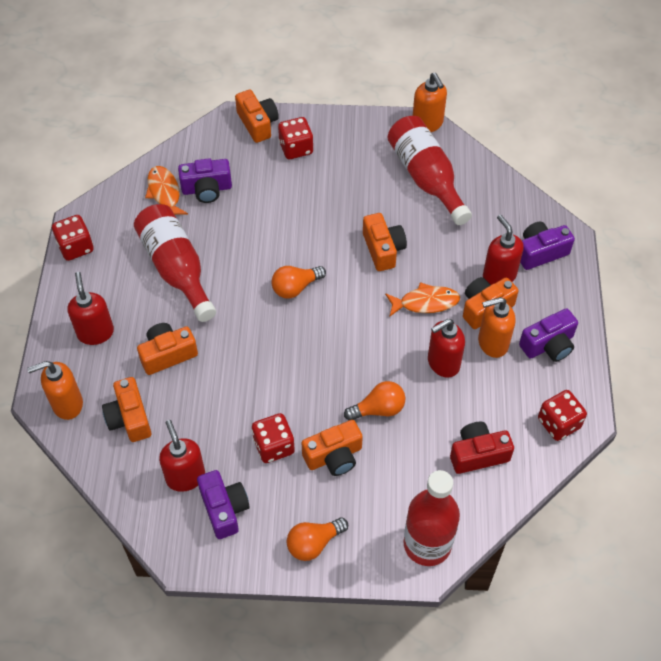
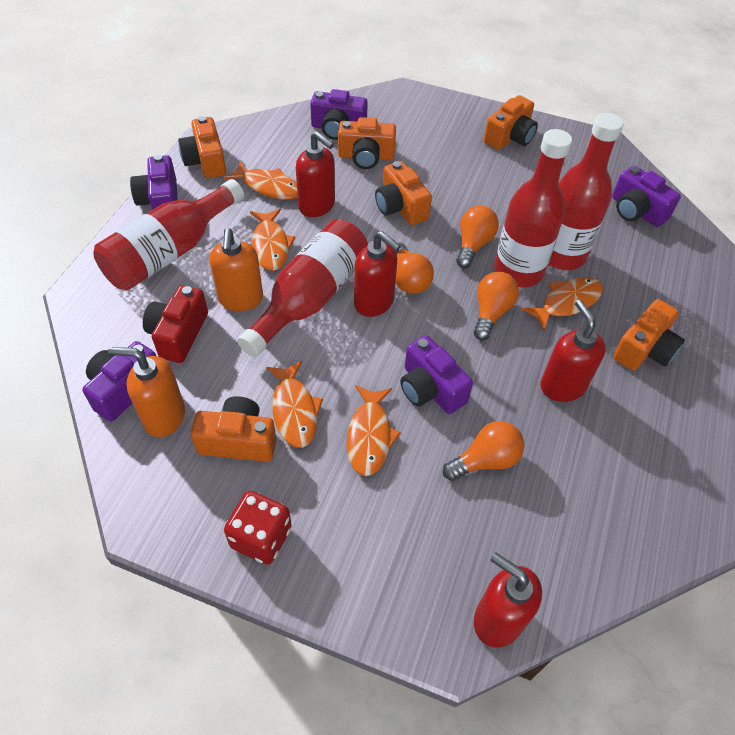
orange fish: [145,166,188,215] [385,282,460,316] = 2 -> [224,161,298,200] [250,209,295,271] [266,361,323,448] [347,385,401,476] [522,277,603,331] = 5
orange light bulb: [271,266,326,299] [287,518,348,561] [344,381,405,420] = 3 -> [396,243,434,294] [443,421,524,481] [456,206,499,268] [474,272,519,340] = 4
orange soap dispenser: [27,361,83,420] [413,73,447,132] [478,297,516,358] = 3 -> [108,347,185,437] [209,228,263,311] = 2
purple camera: [178,158,232,203] [197,470,250,539] [519,308,578,362] [520,222,575,270] = 4 -> [82,341,156,422] [130,154,178,210] [310,89,368,140] [400,335,473,414] [612,166,681,227] = 5
red bottle: [134,204,216,322] [388,116,472,225] [403,470,460,566] = 3 -> [93,179,244,291] [237,219,368,357] [494,129,572,287] [548,113,624,270] = 4
red dice: [52,215,94,261] [252,413,295,463] [278,117,313,159] [538,390,587,441] = 4 -> [224,491,292,565] = 1

